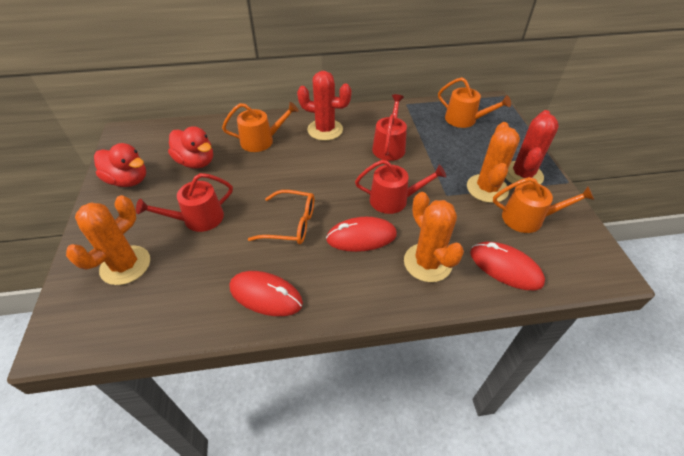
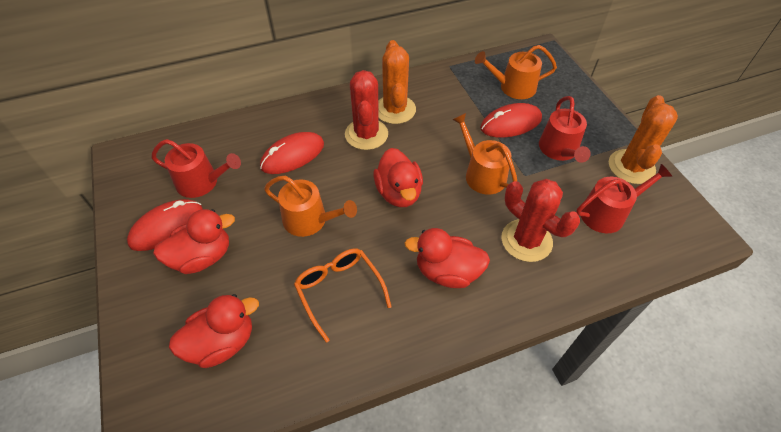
orange cactus: [66,195,150,285] [404,192,464,282] [467,122,520,203] = 3 -> [378,40,416,124] [609,95,678,184] = 2
red duck: [94,143,146,187] [168,126,213,169] = 2 -> [153,209,235,274] [169,294,259,368] [373,148,423,207] [405,228,490,288] = 4

